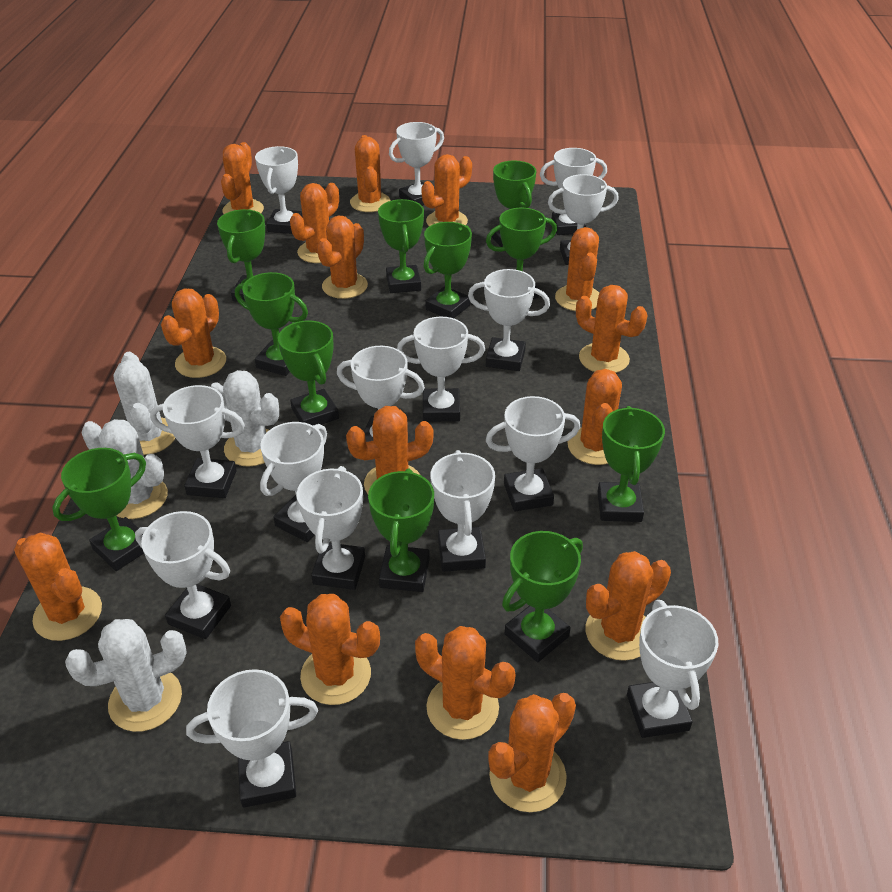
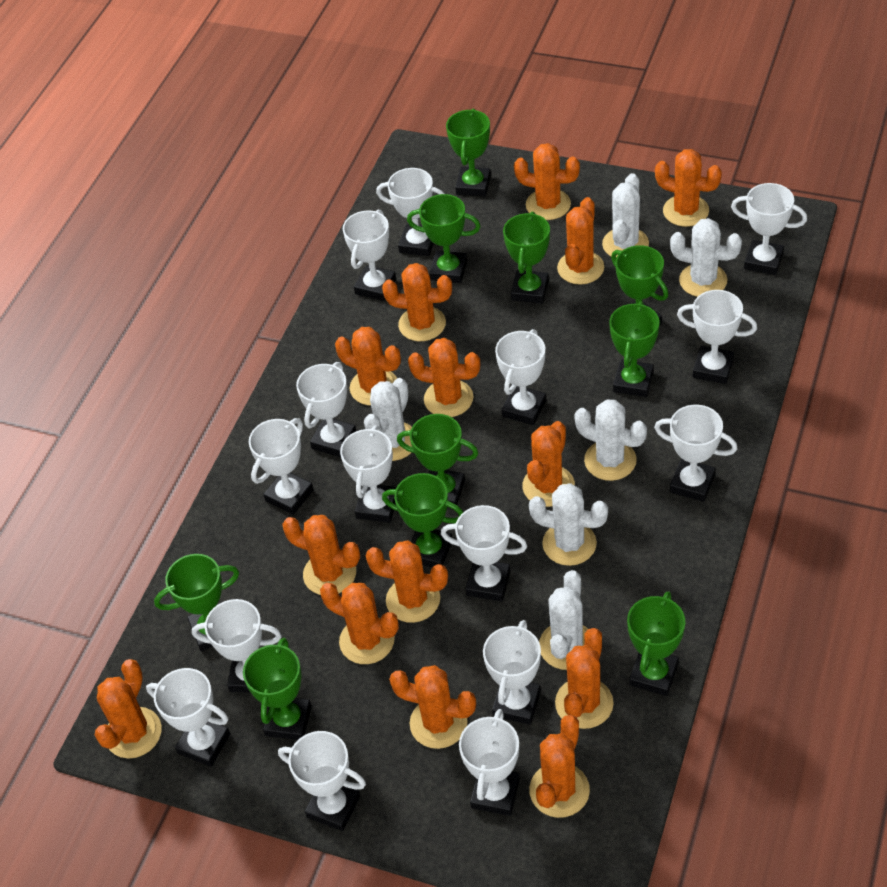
green trophy: [52,448,146,571] [217,209,265,302] [235,272,308,376] [278,320,339,425] [368,469,434,592] [378,199,424,293] [423,222,472,318] [486,208,557,299] [492,160,536,247] [502,531,583,662] [597,406,665,522] = 11 -> [154,554,239,651] [243,638,312,740] [382,473,463,567] [397,414,478,505] [407,194,481,283] [446,109,491,196] [503,212,550,303] [609,301,660,397] [611,245,668,325] [627,591,685,696] = 10
orange cactus: [14,533,102,641] [161,288,226,378] [221,142,264,214] [280,594,380,705] [290,183,339,263] [317,215,368,299] [346,406,434,494] [350,135,390,212] [415,626,516,740] [421,154,472,226] [488,693,576,812] [555,227,599,311] [567,369,622,465] [576,285,647,373] [585,551,671,661] = 15 -> [95,659,162,759] [282,515,360,595] [320,583,399,664] [335,327,401,406] [366,541,448,623] [382,263,452,341] [389,665,476,749] [408,338,480,417] [514,143,580,220] [522,421,575,507] [529,715,590,818] [555,628,614,729] [557,197,604,285] [655,149,722,227] = 14
white cactus: [65,619,187,732] [82,419,168,519] [113,352,175,455] [210,370,279,467] = 4 -> [364,378,412,461] [529,483,608,566] [539,570,588,670] [574,399,647,481] [602,173,649,258] [670,218,742,297] = 6

